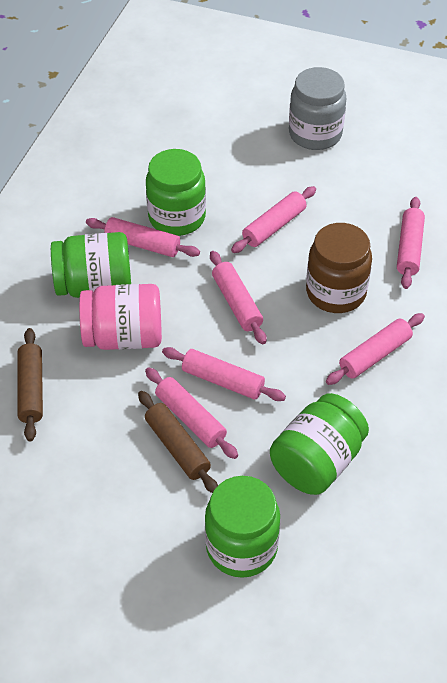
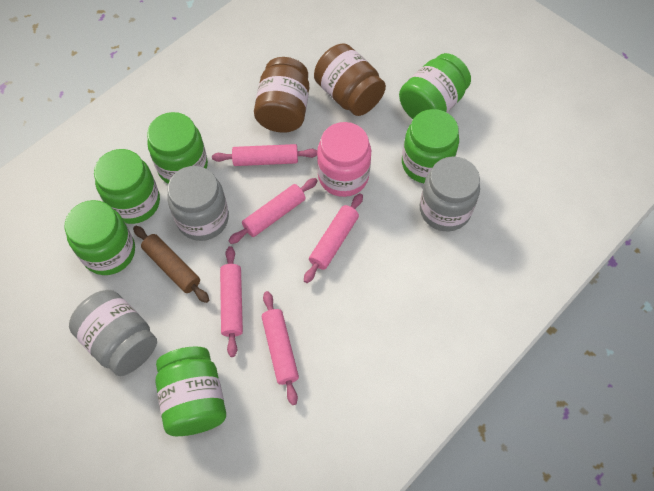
brown jar: [306,223,372,313] = 1 -> [254,57,309,133] [314,43,386,116] = 2
brown rolling pin: [17,328,43,442] [138,391,218,493] = 2 -> [133,226,209,303] = 1
green jar: [51,232,131,298] [146,149,206,236] [205,476,280,578] [270,393,369,495] = 4 -> [65,200,135,275] [94,149,160,224] [147,112,208,184] [156,347,226,436] [399,53,471,119] [402,109,459,183] = 6
grey jar: [289,67,346,150] = 1 -> [69,290,157,376] [167,166,229,241] [420,156,480,231] = 3
pink rolling pin: [86,217,200,257] [145,368,238,459] [162,347,286,401] [210,251,266,344] [231,186,316,253] [326,313,425,385] [397,197,425,289] = 7 -> [212,144,317,166] [220,246,243,357] [228,178,318,244] [262,291,299,405] [304,193,363,283] = 5

